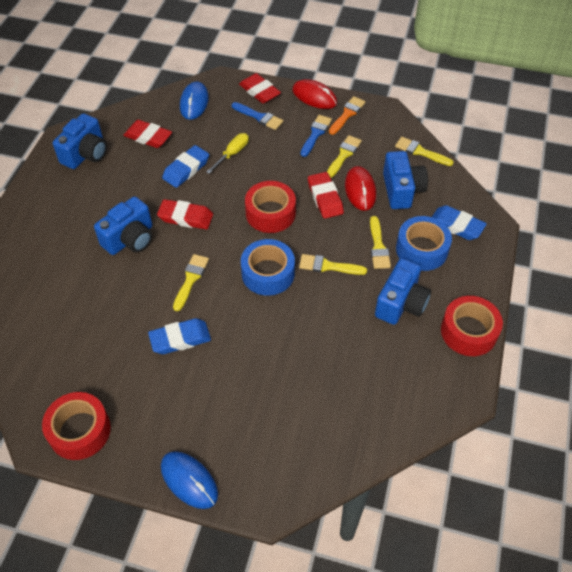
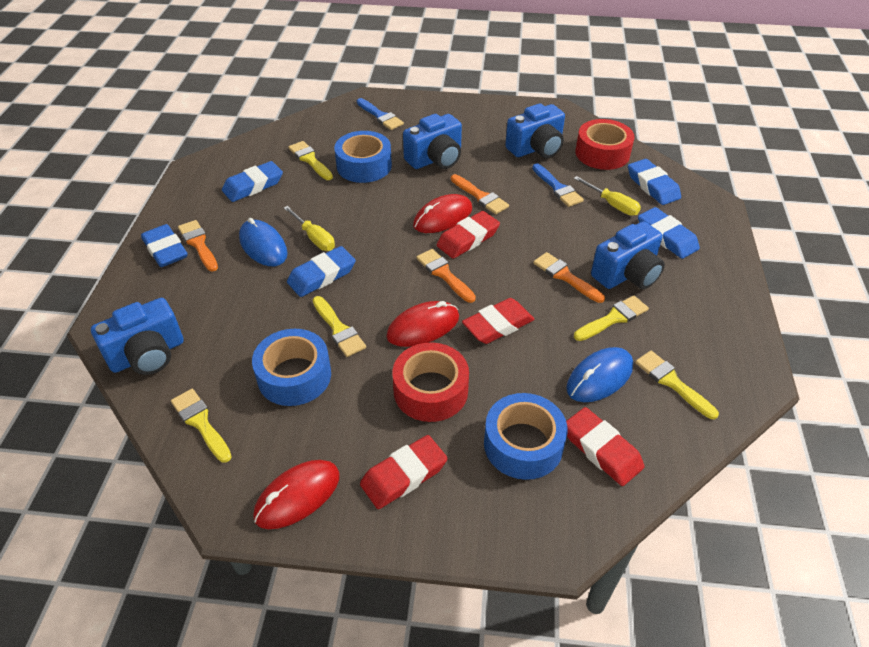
blue eraser: [148,318,211,354] [162,145,209,188] [432,205,487,240] = 3 -> [141,224,188,267] [222,161,283,202] [287,246,356,297] [628,159,681,205] [638,207,700,259] = 5
blue tape: [241,239,295,296] [396,216,452,271] = 2 -> [252,329,331,406] [334,131,392,183] [484,393,568,480] = 3
orange brush: [329,96,365,135] = 1 -> [178,220,218,271] [416,249,476,303] [451,174,509,214] [533,252,605,303] = 4
red mouse: [292,79,337,109] [345,166,376,211] = 2 -> [253,460,340,529] [386,301,459,347] [413,194,472,233] = 3
red tape: [42,392,111,460] [245,181,296,233] [441,296,503,356] = 3 -> [392,343,469,422] [575,119,635,170] = 2
yellow screwdriver: [206,133,249,174] = 1 -> [284,206,335,251] [574,176,641,216] = 2

